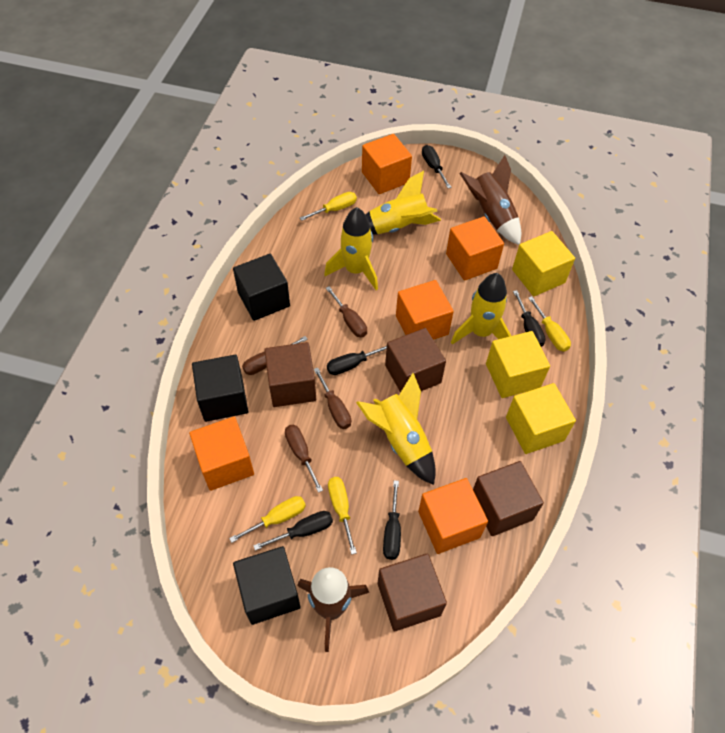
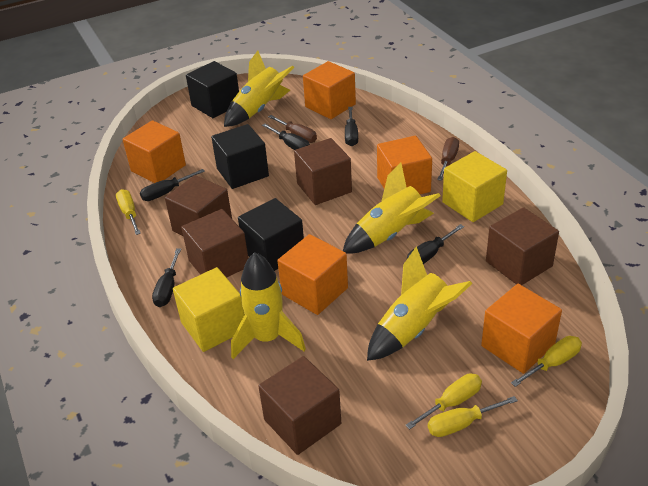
brown cube: [264,342,316,407] [378,553,447,632] [385,328,446,392] [473,461,544,536] = 4 -> [165,175,232,236] [181,209,248,278] [258,356,341,455] [294,138,352,205] [486,207,559,285] = 5
brown rocket: [297,567,369,652] [459,155,521,245] = 2 -> none = 0
brown screwdriver: [242,336,308,375] [285,425,323,493] [314,367,351,429] [326,286,367,337] = 4 -> [268,115,317,143] [437,137,459,181] = 2
yellow cube: [486,331,550,398] [506,383,576,454] [512,231,575,296] = 3 -> [173,267,245,352] [442,151,507,222] = 2

